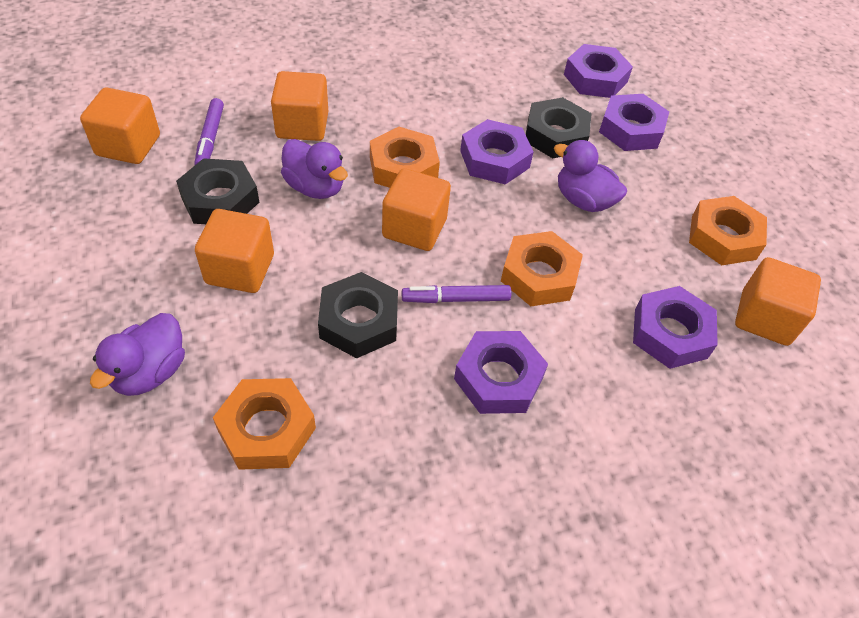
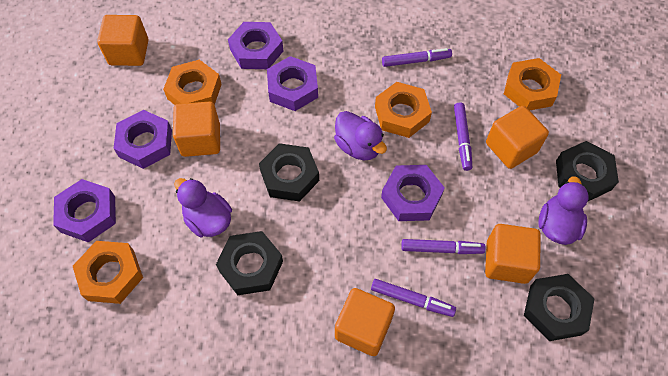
black nut: [176,158,259,224] [318,272,398,358] [525,97,592,158] = 3 -> [216,231,283,295] [259,143,319,202] [524,274,595,341] [556,141,619,201] = 4
purple marker: [194,98,224,165] [402,285,512,303] = 2 -> [371,279,456,317] [382,48,452,67] [401,239,486,254] [454,102,472,171] = 4

